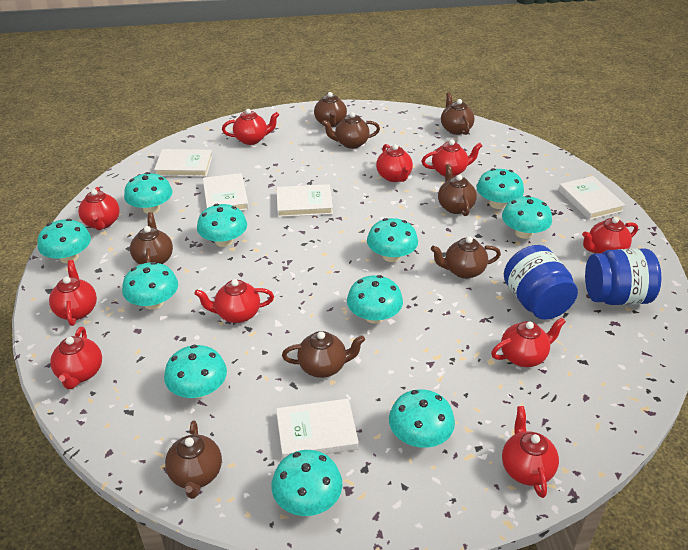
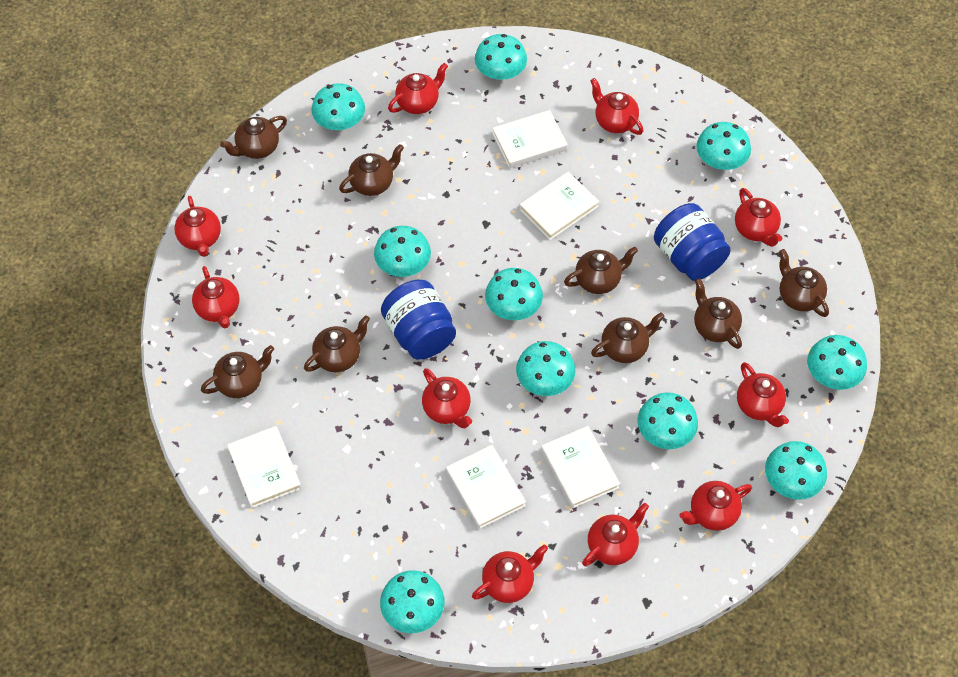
turquoise mushroom: [37,219,91,263] [122,262,178,310] [124,172,173,214] [164,345,227,398] [197,204,247,247] [271,450,343,516] [347,275,403,324] [367,218,418,262] [389,389,455,448] [476,168,524,209] [502,195,552,239] = 11 -> [311,83,365,130] [374,226,431,277] [380,570,445,633] [475,34,527,80] [485,268,543,320] [516,341,576,396] [637,392,698,449] [696,122,751,170] [765,441,827,500] [807,335,867,390] = 10

